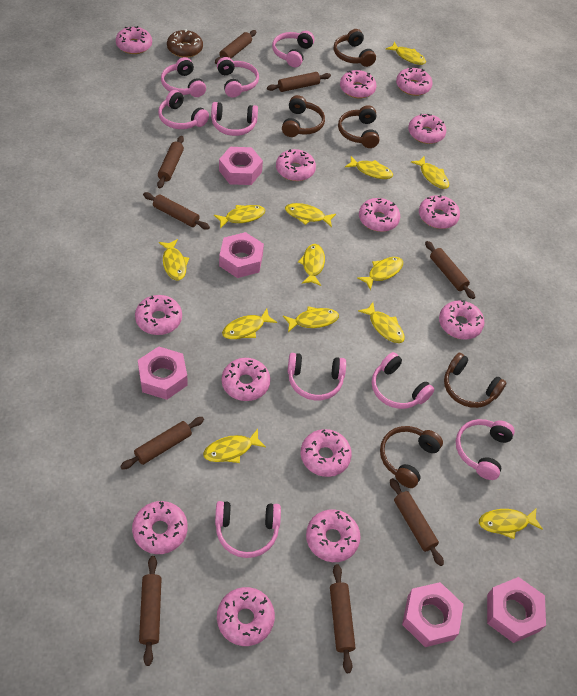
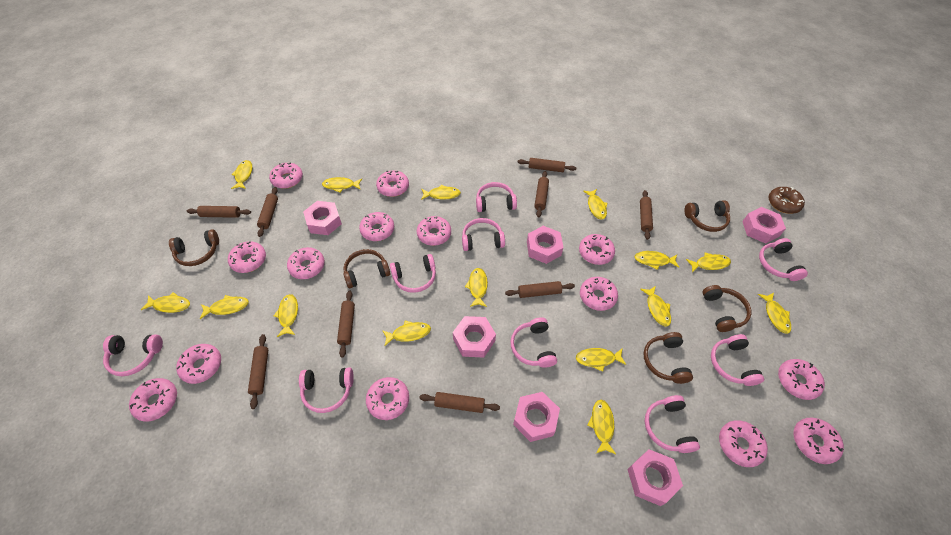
pink nut: [138,346,188,400] [219,147,263,185] [219,232,264,278] [402,582,464,647] [487,577,546,643] = 5 -> [303,201,342,235] [453,316,496,358] [513,392,560,442] [527,226,564,264] [627,449,683,506] [742,207,786,243] = 6
yellow fish: [159,239,189,281] [203,429,266,463] [214,205,265,229] [222,308,277,339] [283,306,339,332] [285,203,336,227] [298,244,325,286] [345,156,393,179] [357,257,403,290] [358,302,405,343] [386,42,426,65] [411,157,449,189] [479,508,543,539] = 13 -> [141,292,190,313] [200,295,249,319] [231,160,252,189] [274,294,298,337] [322,177,362,193] [382,321,431,346] [421,185,461,200] [465,268,488,307] [576,348,627,372] [583,189,608,219] [588,400,616,454] [635,251,679,270] [640,286,671,327] [686,253,731,272] [758,293,791,334] = 15

